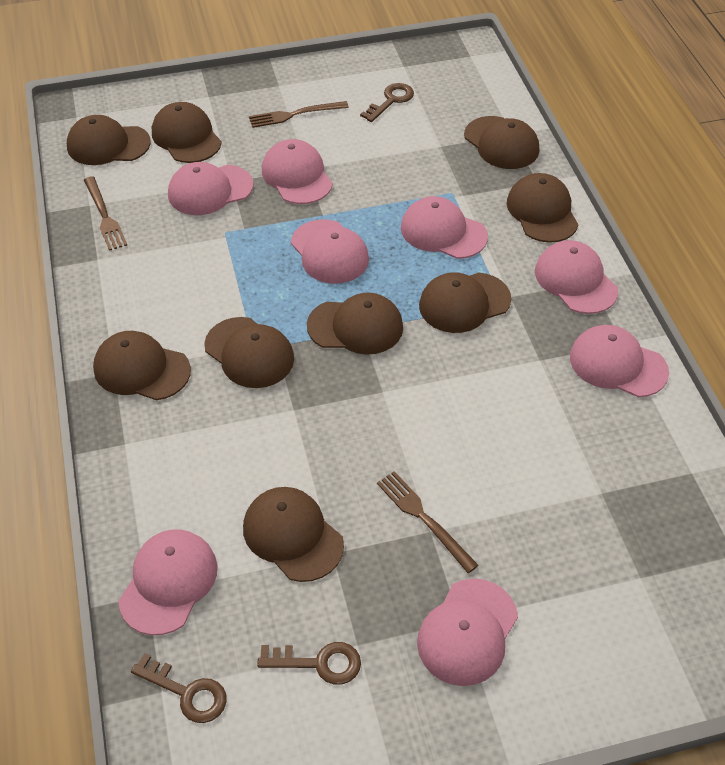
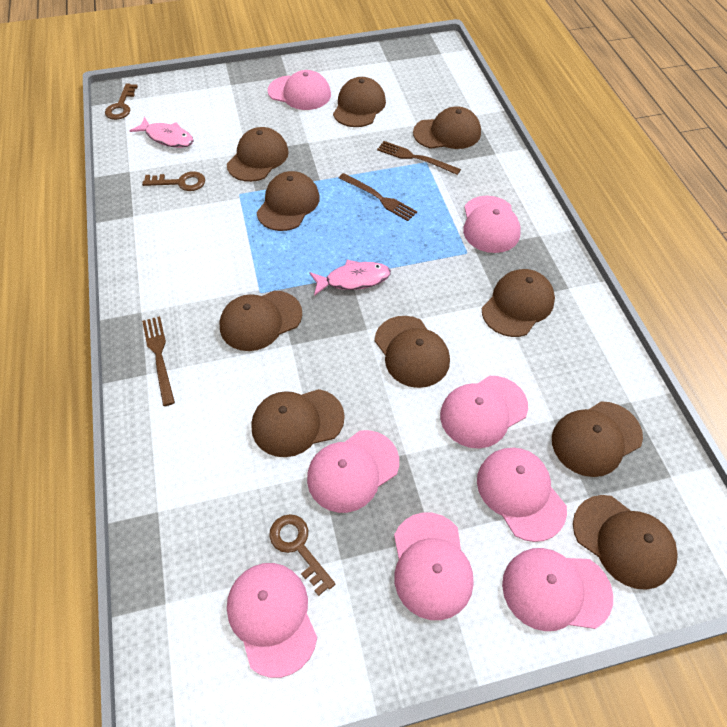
brown cap: [67,115,151,165] [93,331,191,401] [152,102,222,163] [204,317,294,388] [243,487,344,582] [307,293,403,355] [419,272,511,333] [464,116,539,169] [507,173,579,243] = 9 -> [220,291,302,351] [227,127,289,182] [251,389,345,457] [256,171,320,231] [333,77,386,127] [375,316,450,388] [413,106,481,149] [482,269,555,337] [552,401,643,477] [573,495,678,590] = 10
pink fish: none = 0 -> [129,117,194,148] [309,260,391,296] = 2

